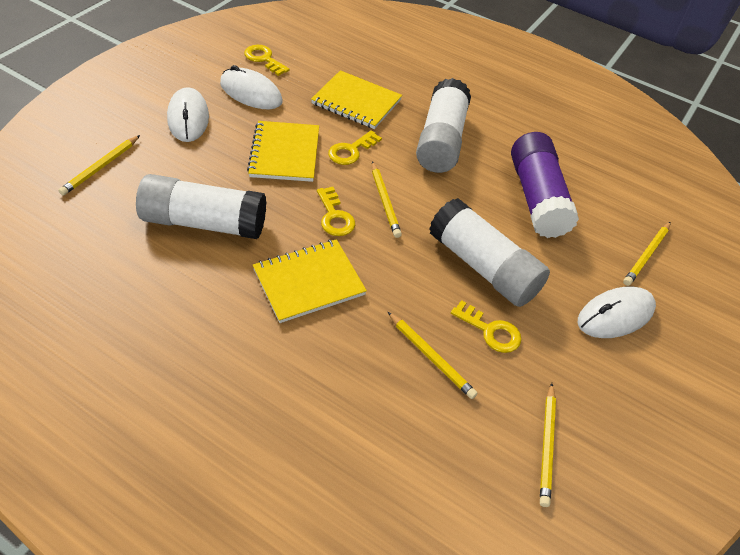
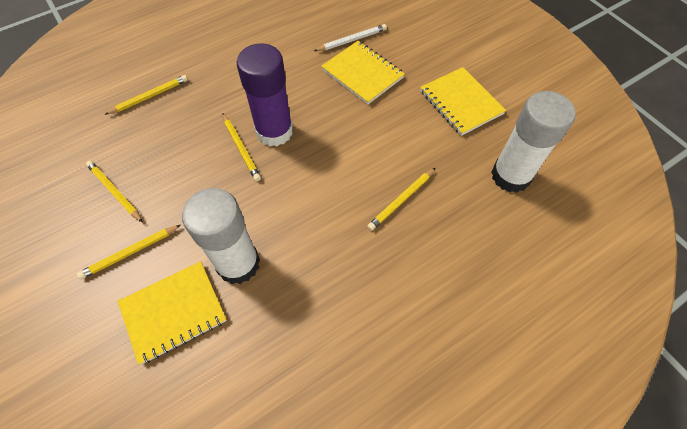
white glue stick: [136,174,267,239] [416,78,471,173] [429,198,550,307] = 3 -> [182,188,260,284] [491,91,576,193] = 2
white mouse: [167,87,209,142] [220,65,282,109] [578,287,656,338] = 3 -> none = 0
white pencil: none = 0 -> [314,24,387,51] = 1
yellow key: [244,45,289,76] [317,187,355,236] [328,130,382,165] [451,300,521,353] = 4 -> none = 0

